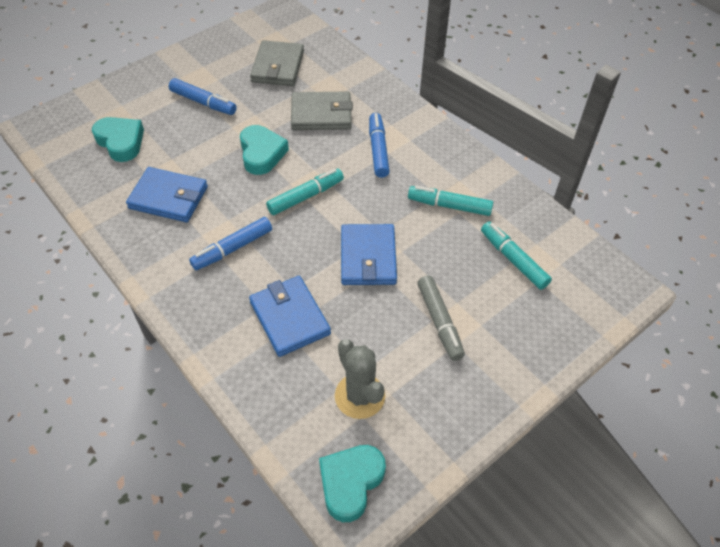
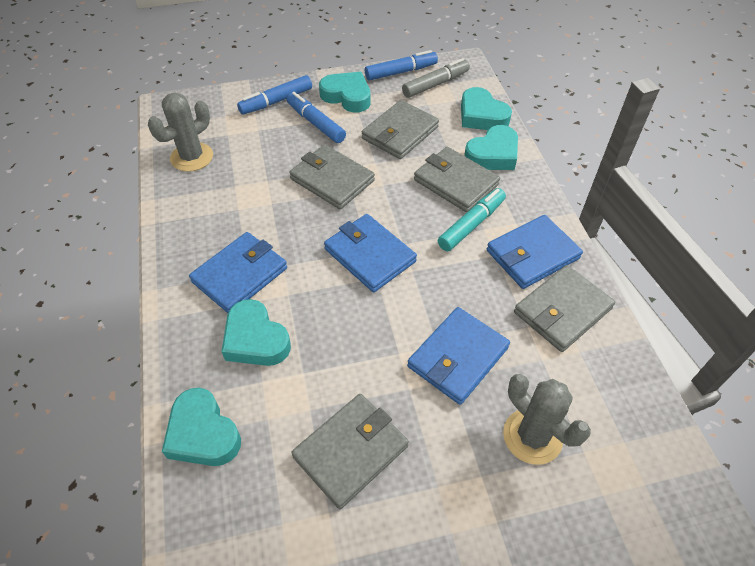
blue wallet: [126,167,208,222] [249,276,331,357] [341,224,397,285] = 3 -> [189,232,287,313] [324,214,417,292] [407,307,510,405] [487,215,583,289] = 4
grey cactus: [335,339,385,419] = 1 -> [148,93,213,172] [503,374,591,465] = 2
grey wallet: [250,40,304,86] [291,91,353,130] = 2 -> [289,144,375,209] [291,394,409,509] [362,100,439,159] [414,147,500,213] [514,265,615,352] = 5
turquoise heart: [92,117,144,162] [240,125,289,175] [319,445,386,522] = 3 -> [162,388,241,466] [221,299,291,366] [319,72,371,113] [461,87,512,130] [464,125,518,170] = 5
turquoise marker: [266,169,344,215] [408,186,493,216] [481,221,552,290] = 3 -> [438,188,506,251] = 1

